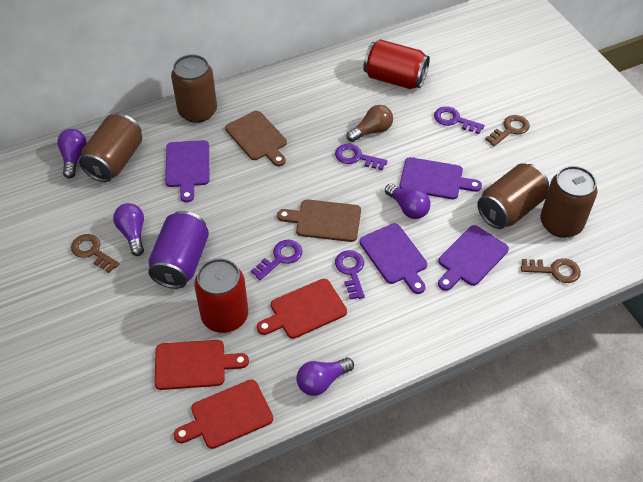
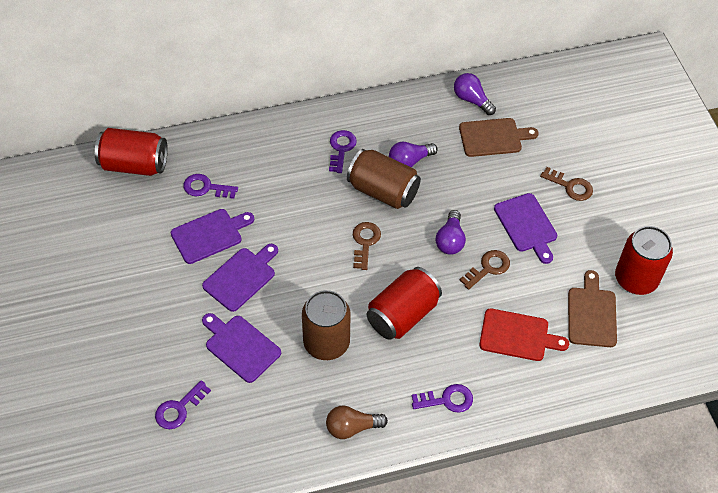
brown can: [79,113,142,182] [171,55,217,123] [477,163,549,229] [540,166,597,238] = 4 -> [302,290,351,360] [347,149,421,209] = 2
purple can: [148,211,209,289] = 1 -> none = 0
purple light bulb: [57,129,87,178] [113,203,144,256] [296,357,354,396] [385,184,431,219] = 4 -> [389,142,438,167] [436,210,466,255] [454,73,496,115] = 3
red can: [194,258,248,333] [363,39,430,89] = 2 -> [95,128,168,176] [367,267,442,340] [615,226,673,295] = 3
red cutting board: [154,340,249,390] [174,380,273,449] [257,279,347,339] = 3 -> [479,308,569,361] = 1

